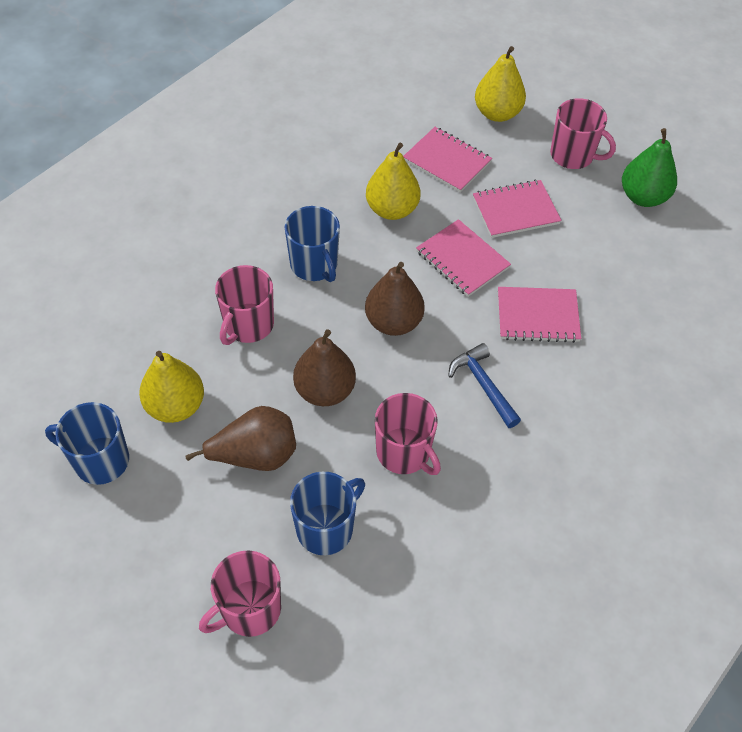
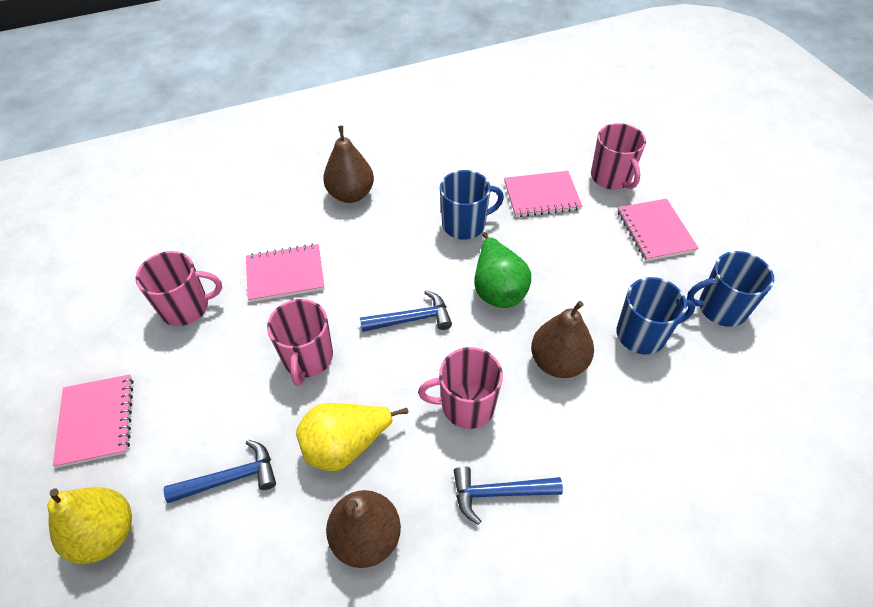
blue hammer: [448,343,521,428] = 1 -> [164,440,276,503] [360,290,452,332] [454,466,563,525] = 3
yellow pear: [139,351,204,423] [366,143,420,220] [475,46,526,122] = 3 -> [47,487,132,564] [296,403,408,471] = 2

